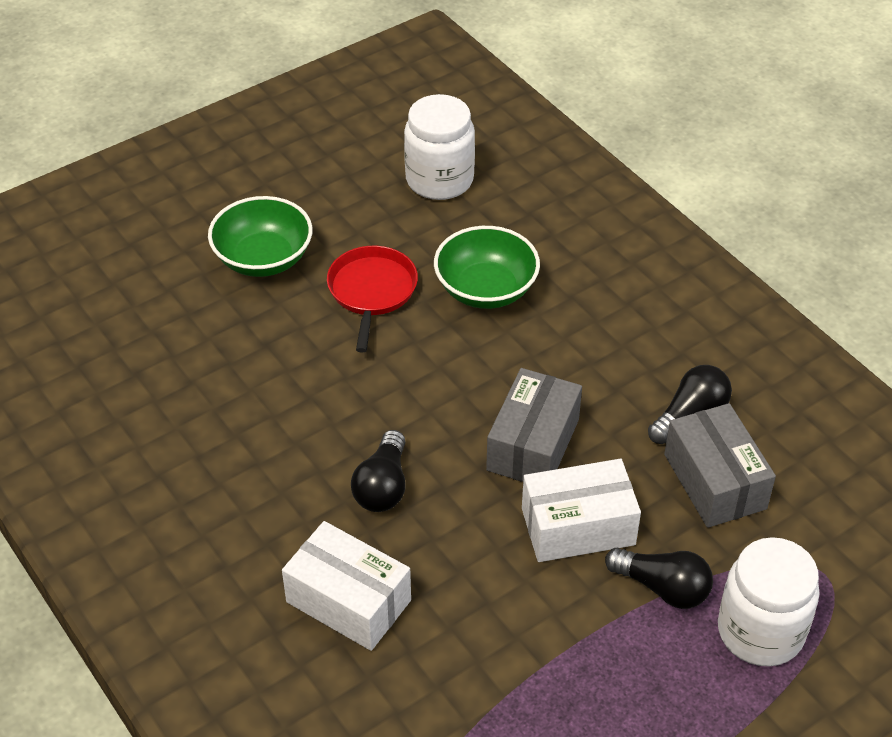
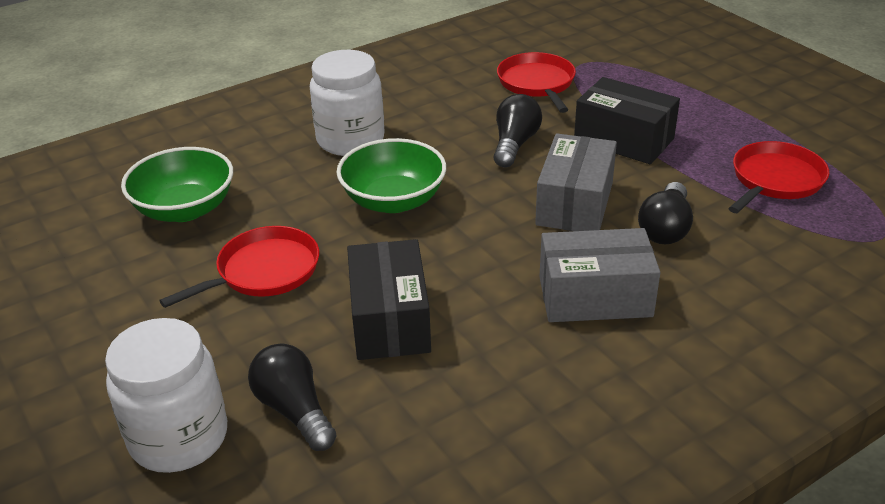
black box: none = 0 -> [347,239,431,360] [574,77,680,164] = 2
red pan: [327,246,418,353] = 1 -> [159,226,319,308] [497,52,576,113] [728,141,829,213] = 3
white box: [282,521,411,651] [522,459,641,562] = 2 -> none = 0

